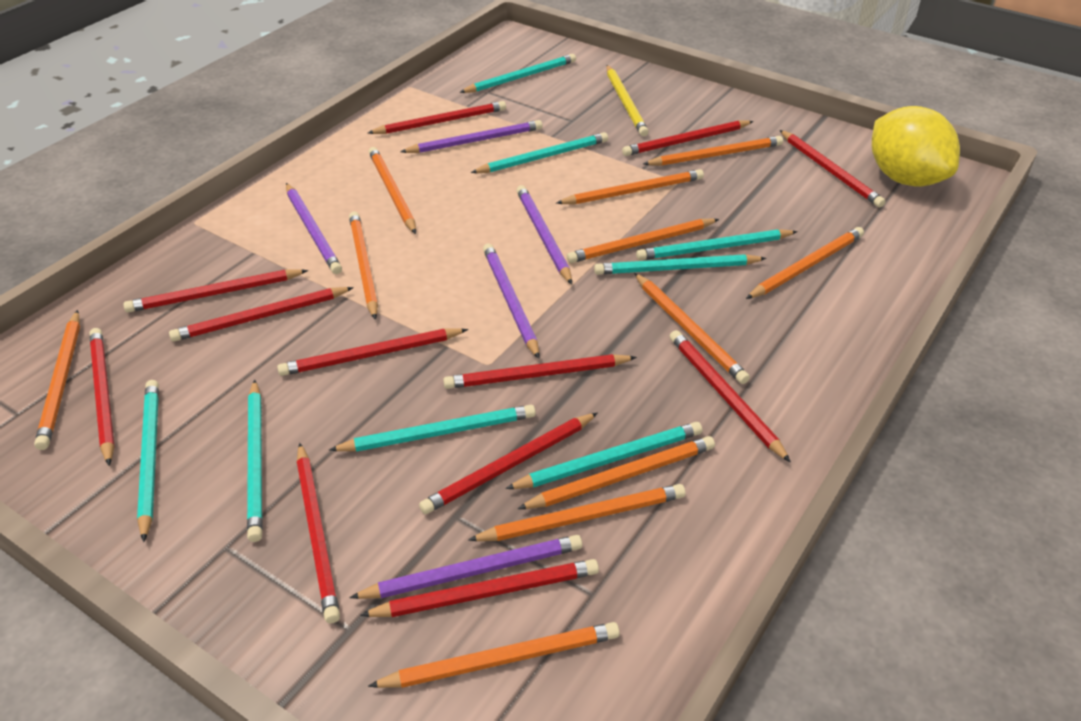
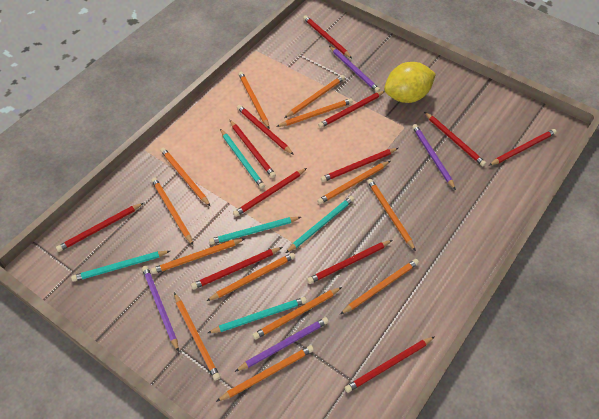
orange pencil: [34,310,80,450] [349,211,378,320] [368,622,620,688] [369,147,416,234] [468,484,685,541] [517,436,715,509] [556,169,704,204] [567,219,719,263] [634,273,750,384] [643,136,783,166] [746,227,864,299] = 11 -> [151,177,193,245] [151,239,244,274] [160,148,210,206] [174,293,220,381] [207,252,295,301] [216,345,314,402] [238,72,269,128] [253,287,342,340] [276,98,353,127] [285,75,345,118] [317,161,390,204] [340,259,419,314] [367,179,416,251] = 13
purple pencil: [286,183,342,274] [349,535,582,599] [401,120,543,153] [483,243,539,359] [516,185,572,285] = 5 -> [142,266,179,352] [235,317,329,372] [329,46,380,92] [412,124,456,190] = 4
turquoise pencil: [137,380,159,542] [247,380,263,542] [329,405,536,452] [459,54,576,93] [471,132,608,173] [505,422,702,489] [594,254,767,275] [636,229,798,260] = 8 -> [71,251,170,282] [208,297,307,333] [209,217,301,245] [220,129,265,189] [286,196,354,253] = 5
yellow pencil: [606,65,649,136] = 1 -> none = 0

